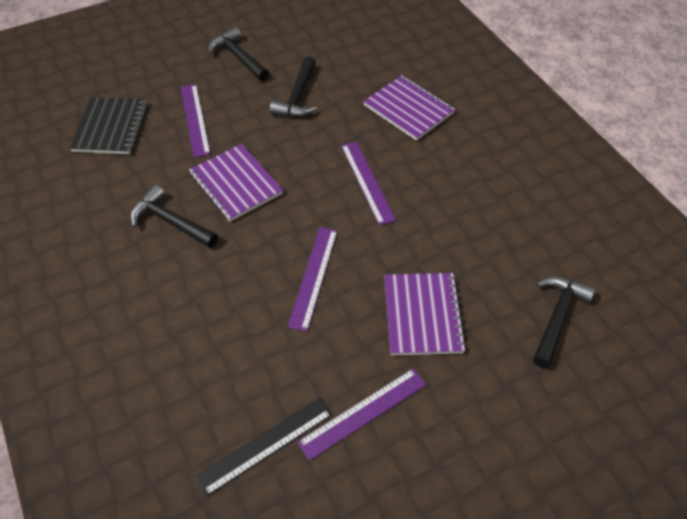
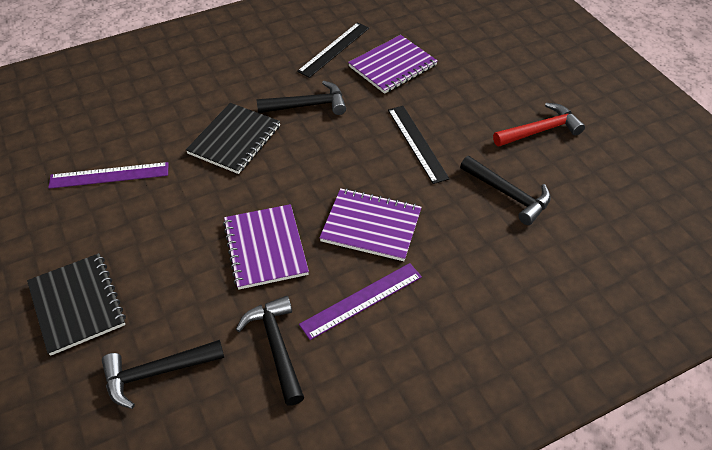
black notebook: [69,97,147,154] = 1 -> [27,253,126,356] [186,103,281,174] = 2
black ruler: [195,398,333,497] = 1 -> [297,22,369,78] [388,106,450,184] = 2
purple ruler: [181,84,211,158] [287,227,338,332] [297,369,426,461] [341,141,396,226] = 4 -> [48,162,168,189] [299,263,422,340] = 2
red hammer: none = 0 -> [493,103,585,146] = 1

